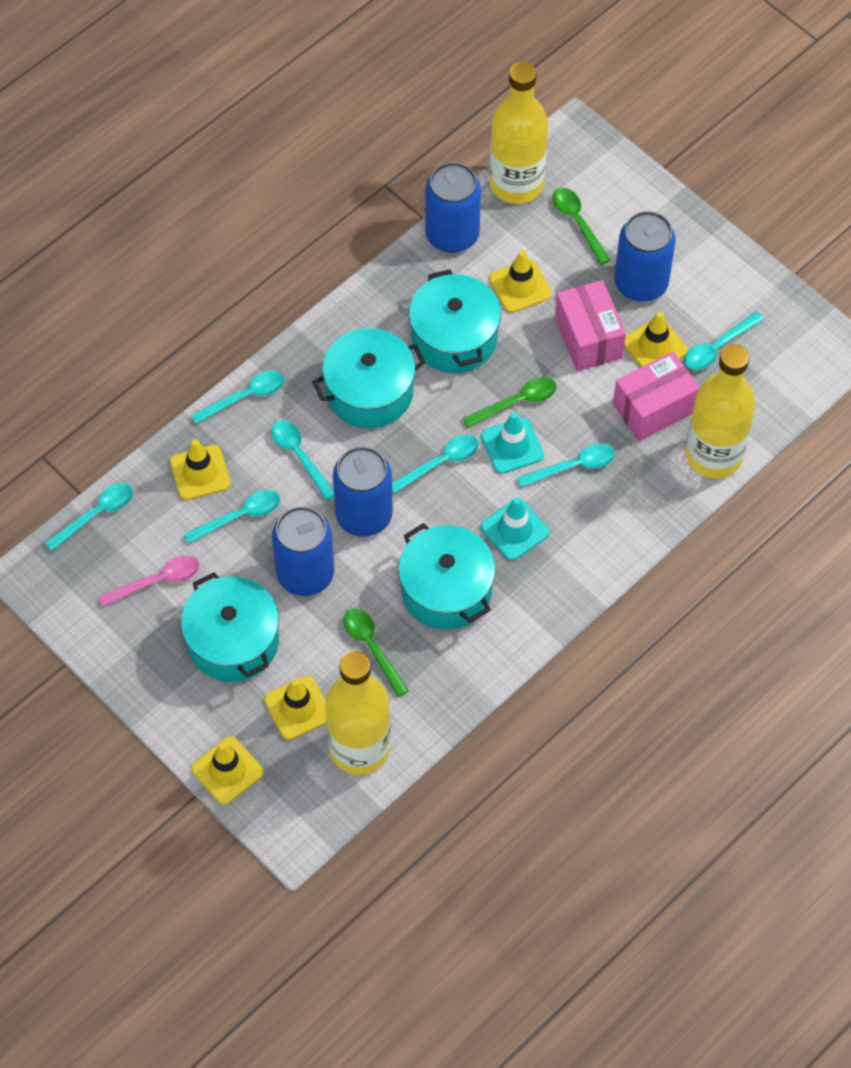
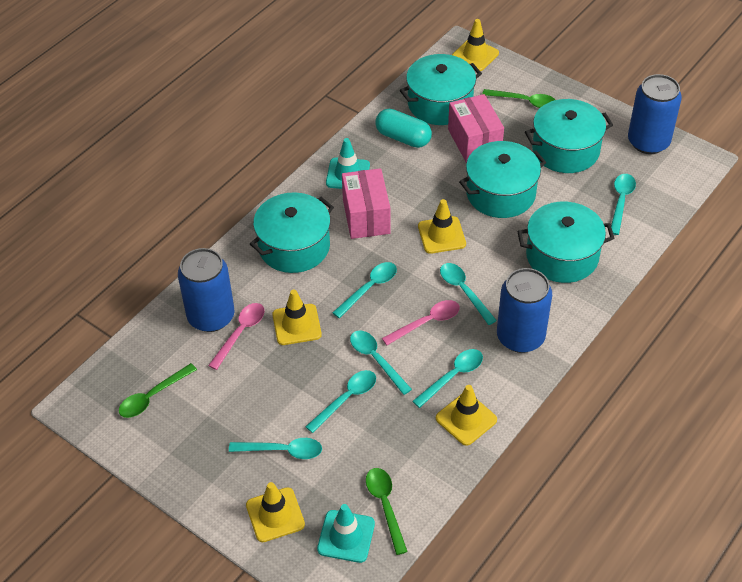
blue can: [272,506,334,596] [333,446,393,537] [425,162,481,253] [615,211,676,302] = 4 -> [178,248,234,332] [497,268,552,353] [628,74,682,154] = 3
pink spoon: [99,555,199,606] = 1 -> [208,303,265,370] [382,300,460,345] = 2
turquoise capsule: none = 0 -> [375,109,432,148] = 1
turquoise pot: [181,572,279,682] [312,328,426,429] [398,523,496,630] [409,269,501,373] = 4 -> [250,192,334,273] [400,54,482,125] [459,141,546,218] [517,202,614,283] [525,99,613,173] = 5
yellow bottle: [325,651,391,775] [490,61,548,204] [686,344,755,479] = 3 -> none = 0

